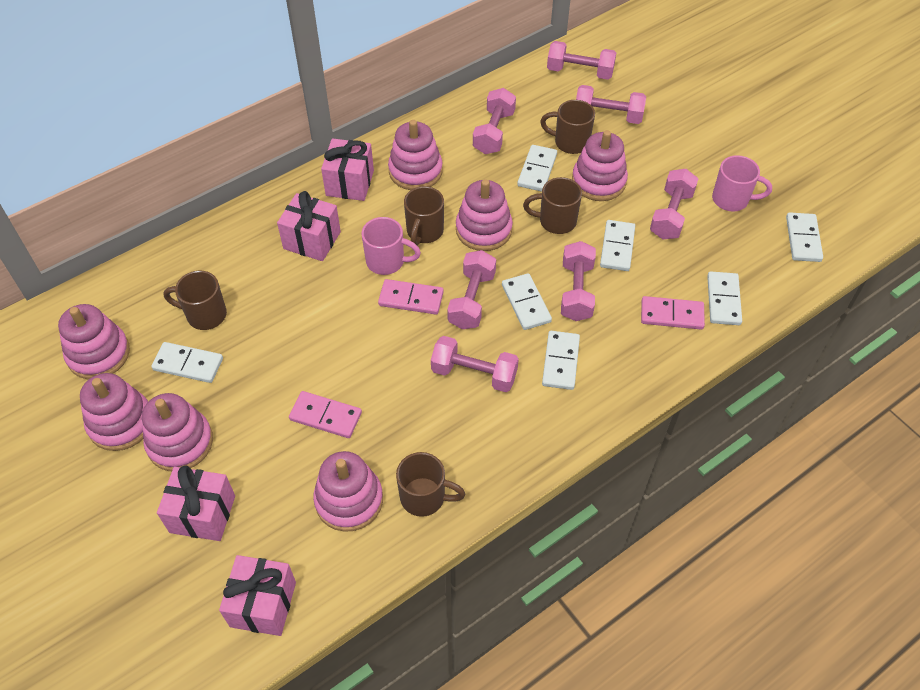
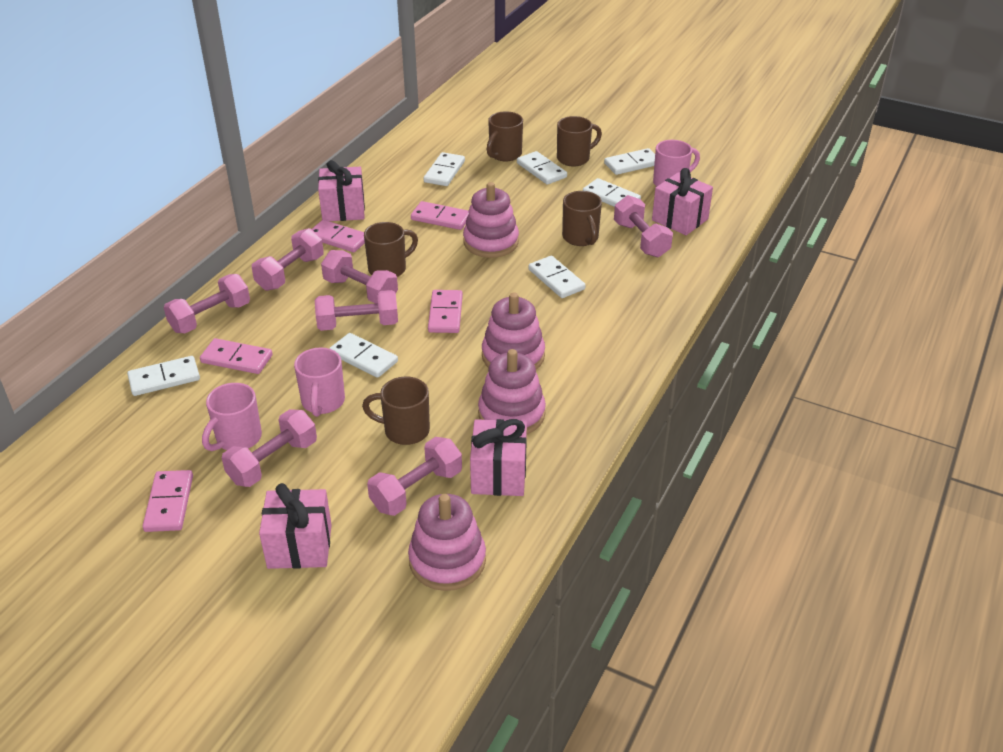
pink domino: [289,391,362,438] [378,279,444,314] [641,296,705,330] = 3 -> [143,470,193,532] [200,338,273,374] [312,220,365,252] [411,201,469,230] [428,290,463,333] = 5
pink mug: [362,217,421,275] [712,155,772,212] = 2 -> [202,383,262,451] [294,348,345,417] [653,140,700,186] = 3
pink stacking toy: [58,304,130,379] [80,373,148,451] [142,393,213,471] [313,451,383,532] [388,120,443,190] [456,179,513,251] [572,130,628,201] = 7 -> [408,494,486,591] [463,182,519,258] [478,349,546,434] [482,292,545,370] = 4

